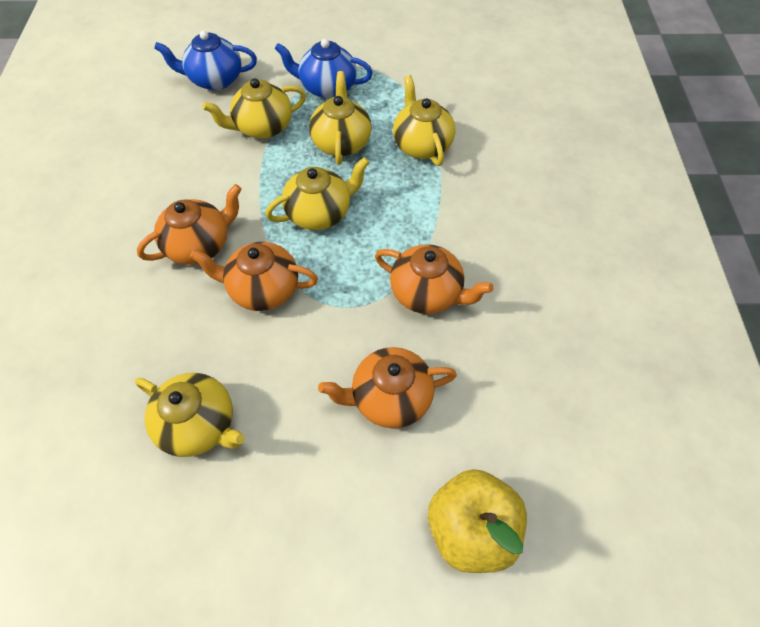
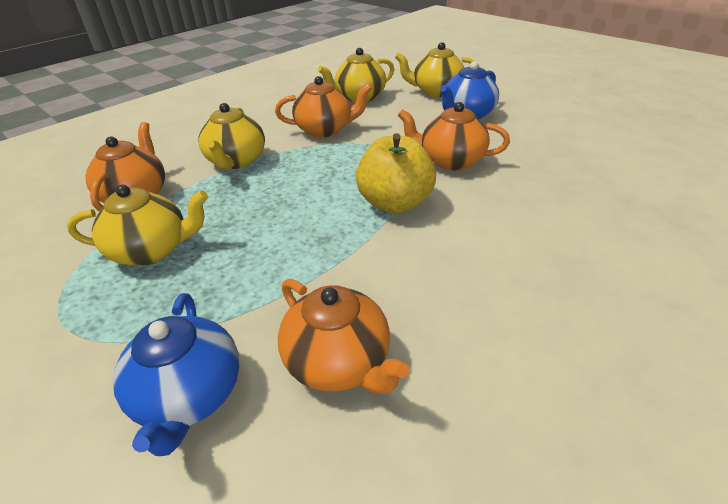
yellow teapot: [135,373,245,457] [203,78,306,139] [265,157,369,230] [309,71,372,165] [393,75,455,166] = 5 -> [67,185,208,266] [198,103,265,169] [318,48,394,102] [395,42,479,97] = 4

